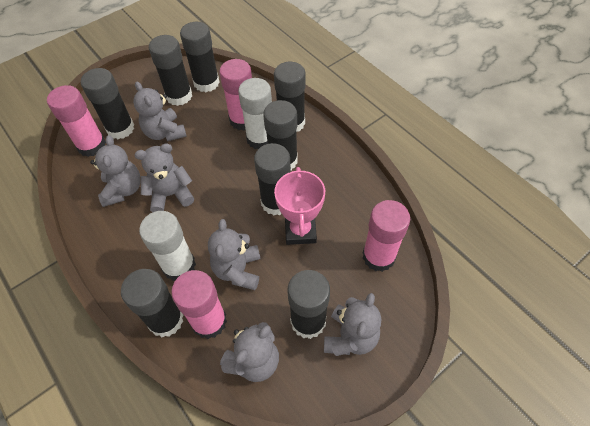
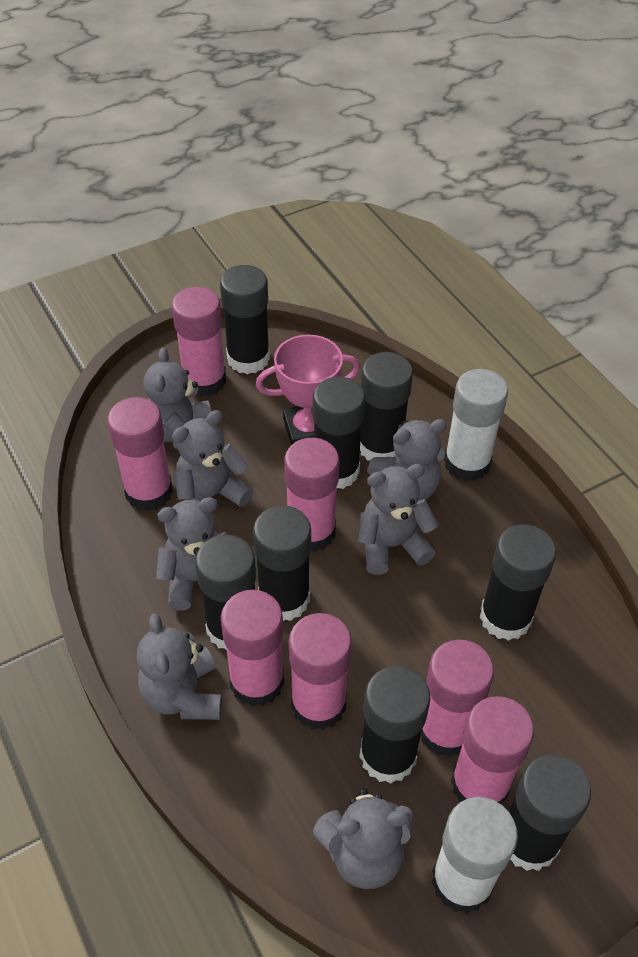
grey teddy bear: [90,135,141,207] [133,82,187,141] [134,143,194,213] [208,219,261,290] [220,322,279,382] [324,293,381,356] = 6 -> [137,613,222,720] [143,347,211,449] [156,497,227,611] [172,410,253,518] [313,788,413,889] [357,464,438,575] [367,419,447,502] = 7
pink glue stick: [47,85,106,157] [171,270,227,339] [219,59,252,131] [362,200,410,272] = 4 -> [107,397,173,511] [172,287,226,397] [221,590,284,707] [284,438,339,552] [289,613,352,730] [421,640,494,757] [451,696,534,805] = 7

